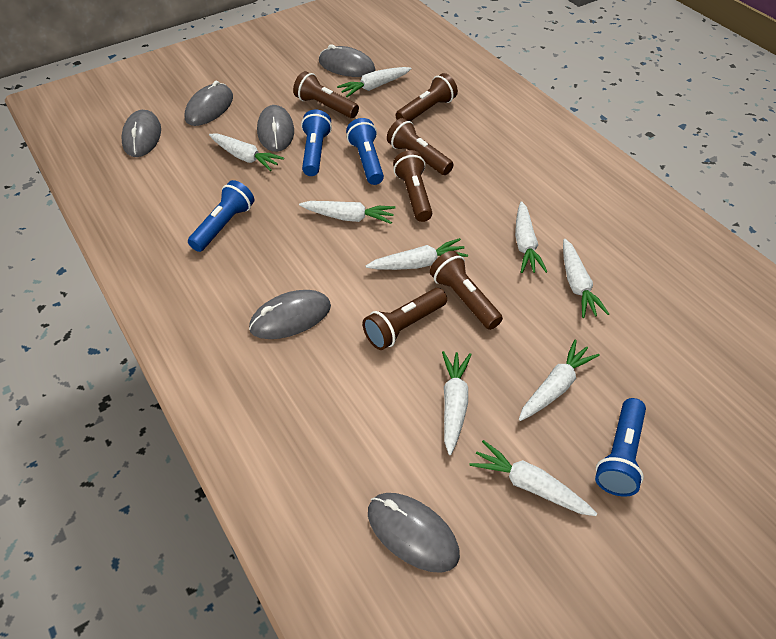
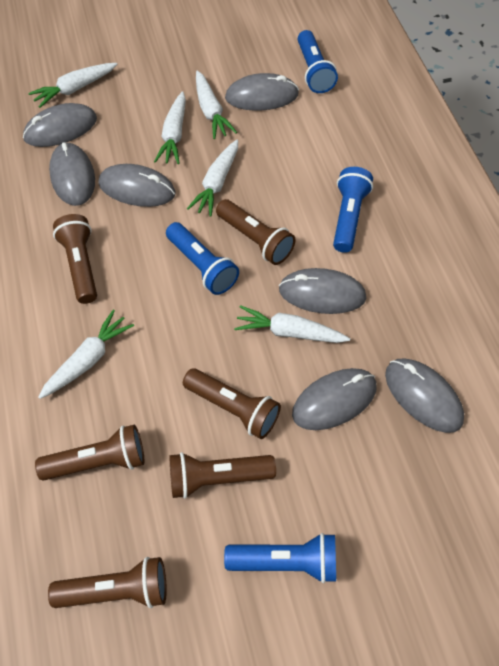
grey mouse: [121,110,161,157] [185,81,233,126] [249,290,331,339] [257,105,294,152] [319,44,376,77] [368,493,460,573] = 6 -> [23,103,97,147] [49,142,95,206] [98,164,176,207] [225,73,299,111] [279,268,366,314] [292,368,377,430] [385,358,464,433] = 7
white carrot: [209,134,284,171] [299,201,395,224] [337,67,411,97] [366,238,468,270] [442,351,472,455] [469,440,597,516] [515,201,548,273] [519,340,600,421] [563,239,609,318] = 9 -> [28,63,117,108] [38,310,134,399] [154,91,186,164] [187,140,238,217] [196,71,237,139] [234,305,350,343] = 6

